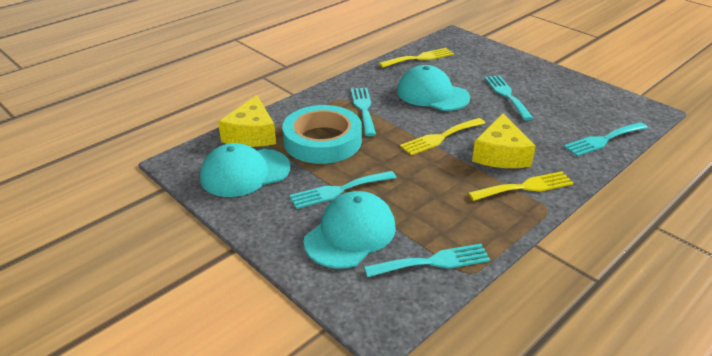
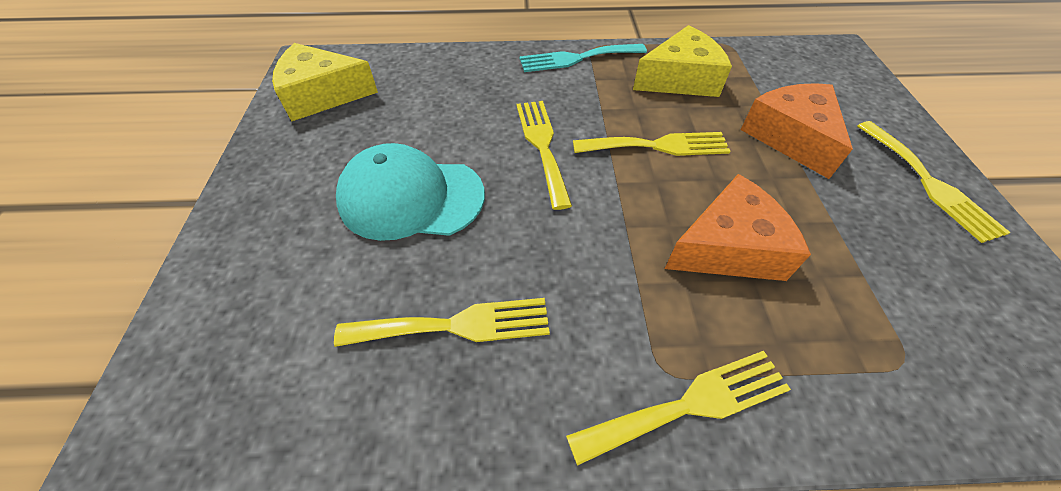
orange cheese: none = 0 -> [665,174,811,281] [740,83,853,179] = 2
turquoise cap: [200,143,291,197] [304,191,396,269] [397,65,470,111] = 3 -> [336,143,485,241] = 1
turquoise fork: [289,171,396,209] [351,88,376,136] [364,244,490,277] [485,75,533,121] [564,122,648,156] = 5 -> [519,44,647,72] = 1
turquoise tape: [282,105,362,164] = 1 -> none = 0
yellow fork: [379,48,454,68] [400,118,485,155] [468,171,574,201] = 3 -> [334,298,550,347] [516,101,572,210] [566,351,791,466] [573,132,731,156] [857,121,1011,243] = 5

